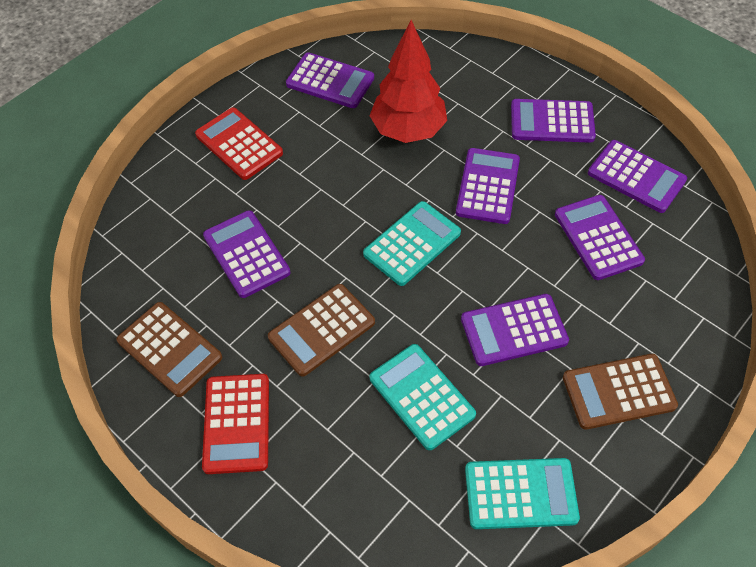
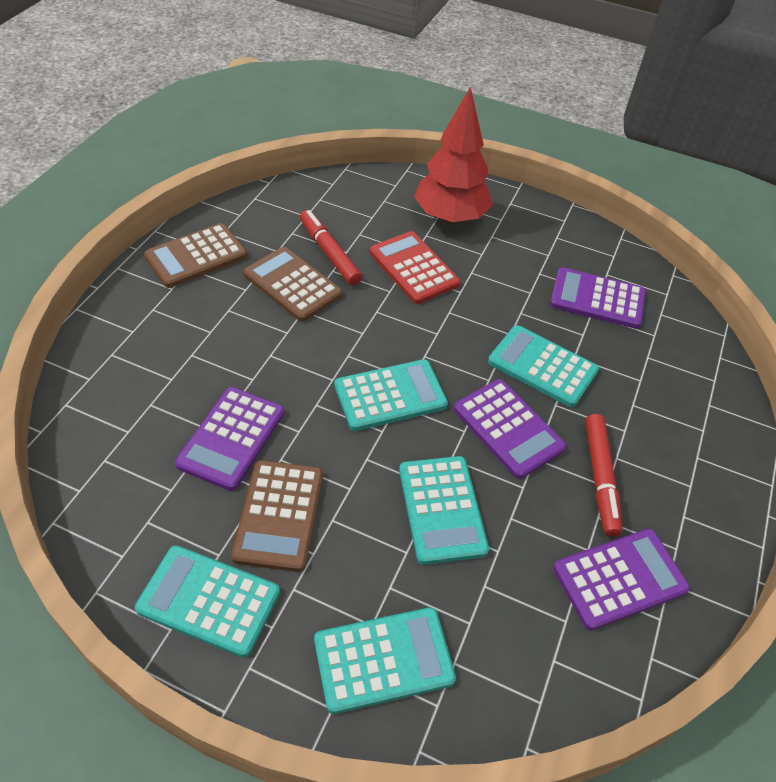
purple calculator: [203,210,291,298] [286,52,374,108] [456,148,520,224] [461,294,569,366] [511,99,596,143] [555,195,645,280] [588,140,687,213] = 7 -> [175,387,284,491] [454,379,566,479] [550,268,646,329] [553,529,690,631] = 4
red calculator: [195,107,283,180] [202,374,269,474] = 2 -> [370,231,460,304] = 1
red marker: none = 0 -> [300,210,362,285] [585,414,622,537] = 2
turquoise calculator: [363,201,461,286] [369,344,476,450] [465,458,580,529] = 3 -> [135,545,280,658] [314,607,456,714] [334,359,448,431] [399,456,489,565] [488,325,599,407] = 5

